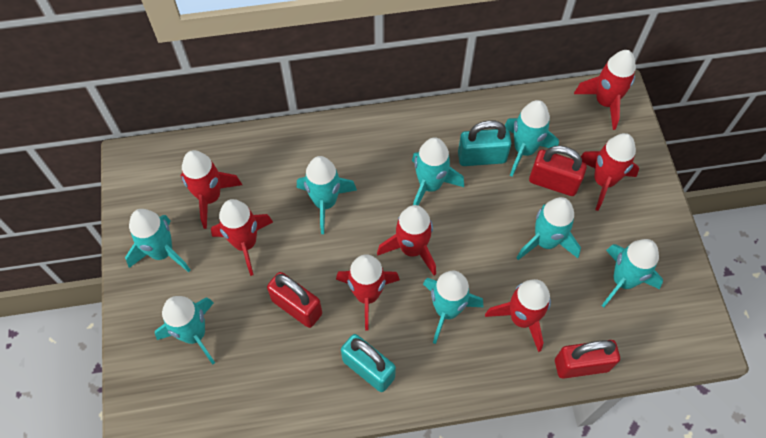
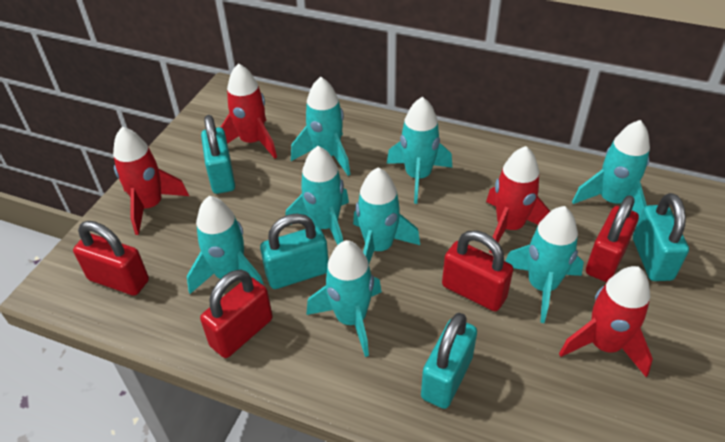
red padlock: [267,272,322,328] [529,146,587,196] [555,340,620,379] = 3 -> [73,221,149,296] [200,269,273,358] [442,230,513,311] [586,195,639,282] = 4
red rocket: [180,150,242,229] [211,199,273,276] [336,254,400,331] [377,205,436,275] [485,279,551,352] [574,50,636,130] [581,133,639,211] = 7 -> [113,127,189,235] [221,63,277,159] [486,146,550,253] [559,266,653,377] = 4
turquoise padlock: [341,334,396,392] [458,120,511,166] = 2 -> [201,115,235,194] [260,213,329,289] [421,313,477,409] [633,193,689,281] = 4

